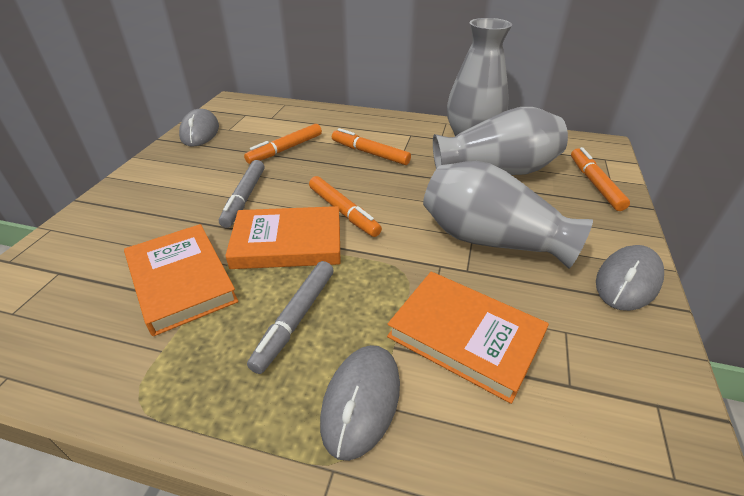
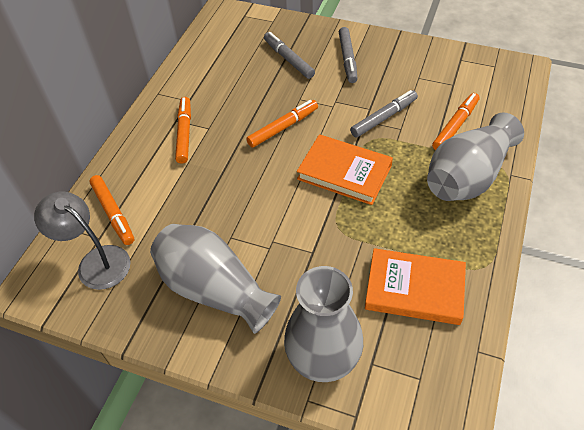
grey lamp: none = 0 -> [34,192,130,290] = 1
grey marker: [219,160,265,228] [247,261,334,374] = 2 -> [264,32,315,79] [339,27,358,83] [350,90,418,138] = 3
grey mouse: [179,109,219,147] [320,345,400,461] [596,245,664,311] = 3 -> none = 0
orange book: [124,224,239,336] [225,206,340,269] [387,271,549,404] = 3 -> [297,134,393,205] [365,248,466,325] = 2

